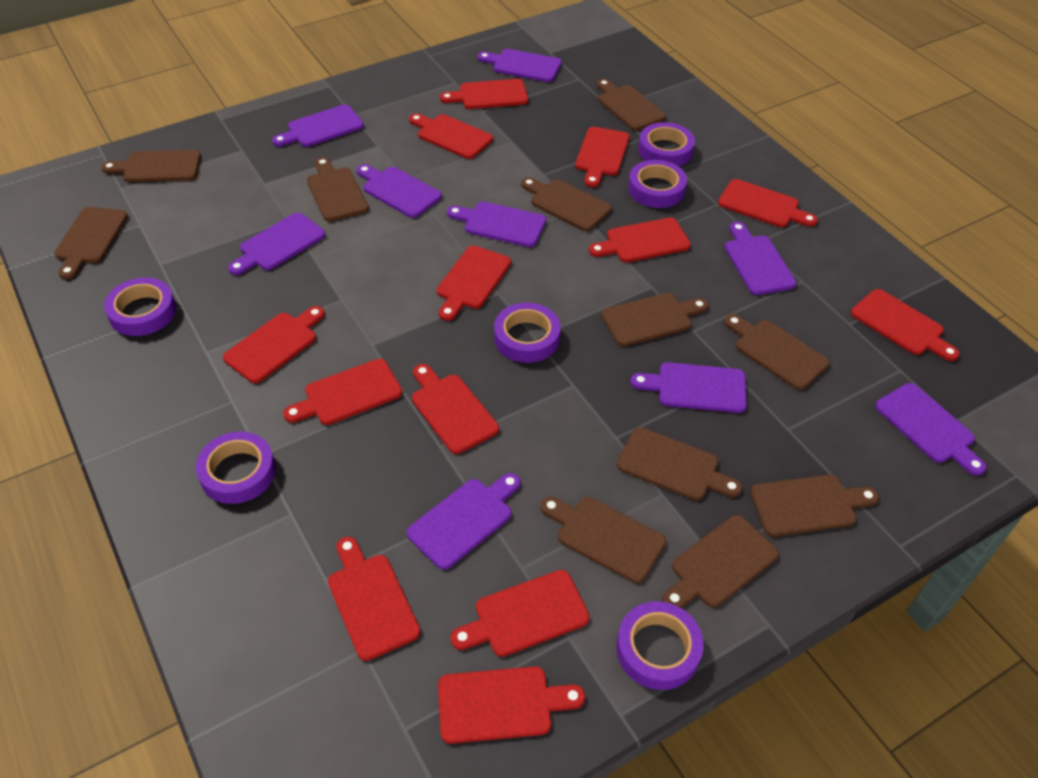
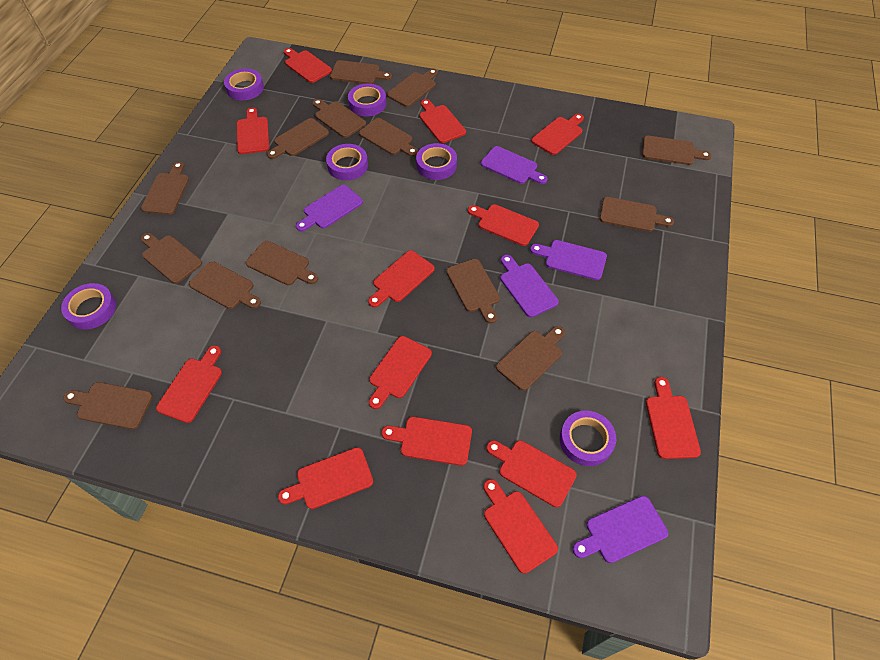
brown cutting board: [54,207,128,279] [101,150,201,182] [307,157,369,222] [521,177,612,231] [540,497,666,583] [597,79,666,131] [601,293,708,347] [617,427,742,501] [662,515,779,608] [724,314,829,390] [750,475,879,537] = 11 -> [63,382,153,429] [141,162,189,215] [141,233,202,284] [189,261,261,309] [246,241,318,285] [267,118,329,159] [313,99,366,138] [330,60,392,84] [359,118,418,157] [387,69,438,107] [446,259,500,324] [496,326,565,391] [600,197,674,232] [642,136,711,165] = 14
purple cutting board: [228,212,326,275] [272,105,364,147] [356,164,442,218] [407,473,521,570] [447,201,546,247] [478,49,562,82] [630,362,747,413] [724,222,797,295] [875,383,986,476] = 9 -> [296,185,363,232] [481,146,547,184] [500,255,559,317] [530,240,607,280] [572,496,668,563] = 5

